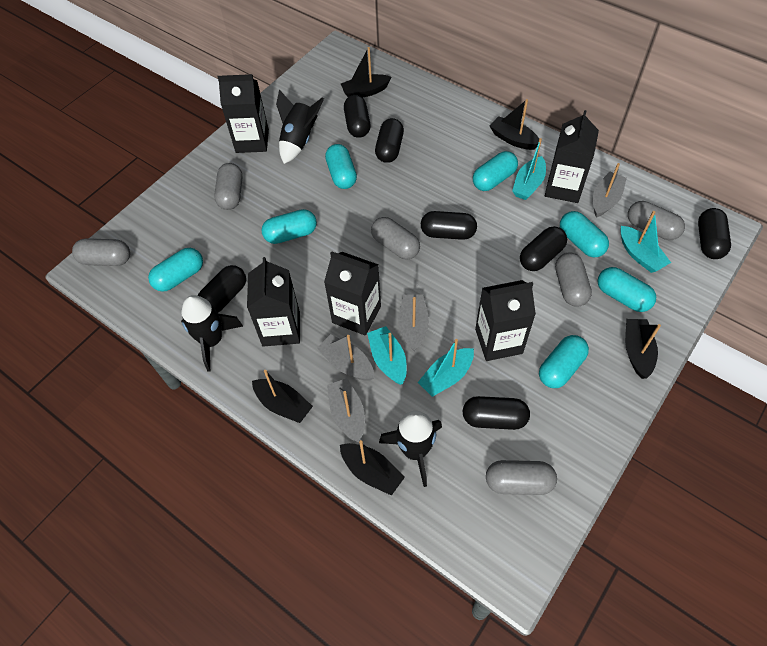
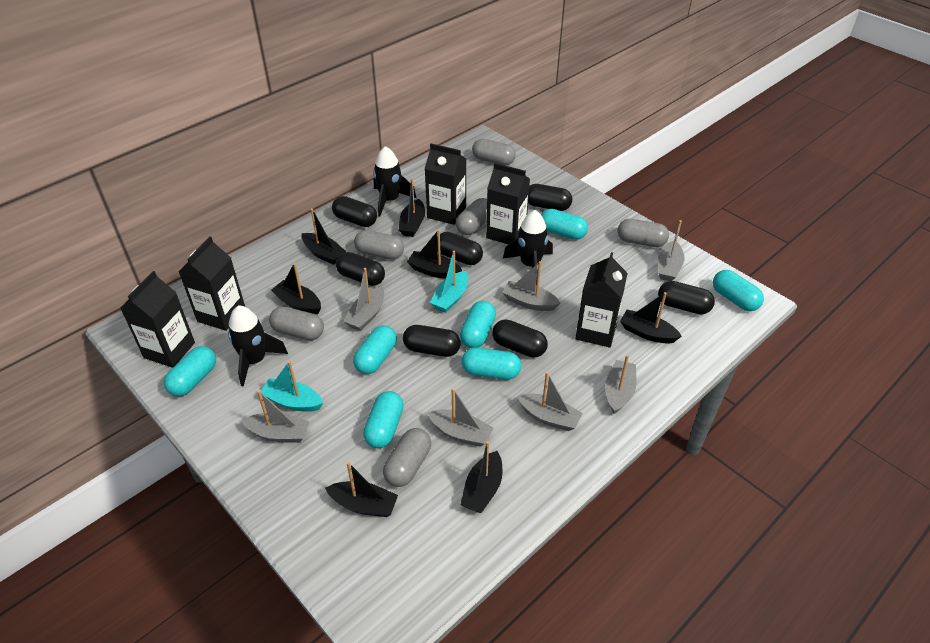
black boat: [252,370,313,423] [340,440,405,496] [341,47,391,97] [490,99,539,150] [625,319,661,379] = 5 -> [271,263,321,314] [302,208,346,265] [325,462,398,517] [399,178,425,237] [407,230,462,278] [460,441,502,513] [620,292,682,344] = 7
grey boat: [317,334,374,381] [327,378,365,442] [399,294,429,351] [593,163,627,218] = 4 -> [241,390,310,443] [343,268,384,331] [427,388,493,447] [502,261,560,311] [517,372,583,431] [605,354,636,414] [658,220,684,281] = 7
turquoise boat: [367,326,407,385] [418,339,474,397] [512,138,546,200] [620,211,671,273] = 4 -> [260,361,323,412] [430,251,468,313] = 2

